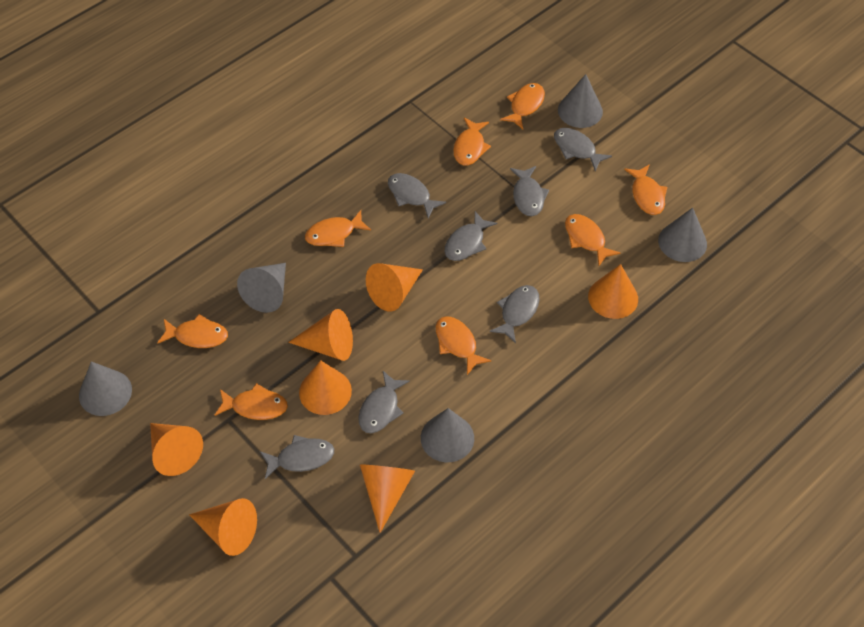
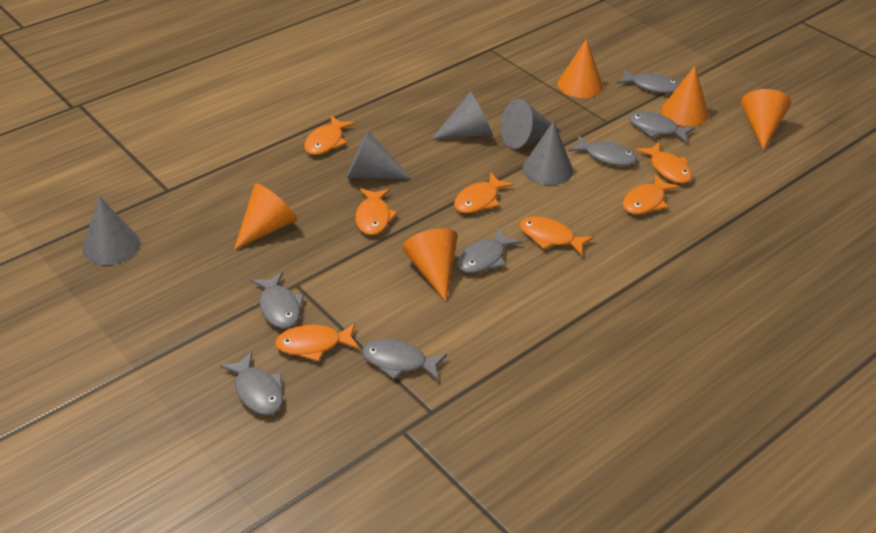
orange cone: [150,423,203,476] [189,498,257,556] [288,309,353,361] [299,360,352,415] [360,464,415,533] [366,263,423,312] [588,264,638,319] = 7 -> [234,184,297,250] [402,228,458,302] [557,39,603,98] [661,66,709,126] [741,89,791,150] = 5
orange fish: [157,314,228,348] [215,383,288,420] [305,210,371,247] [436,316,492,375] [453,118,491,166] [500,83,545,129] [565,214,620,266] [624,164,667,215] = 8 -> [275,323,359,361] [304,116,355,155] [355,188,398,235] [454,172,514,213] [520,217,594,256] [623,174,679,215] [636,142,692,184] = 7

